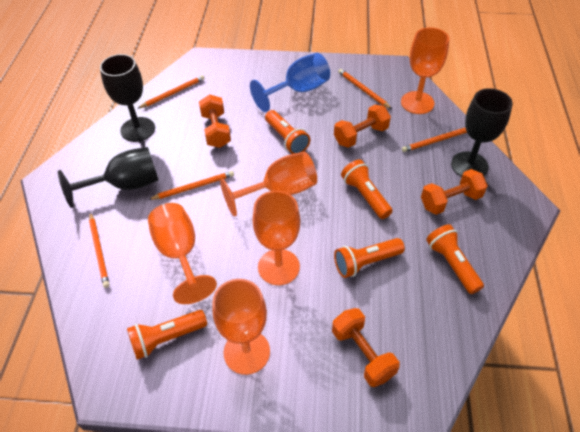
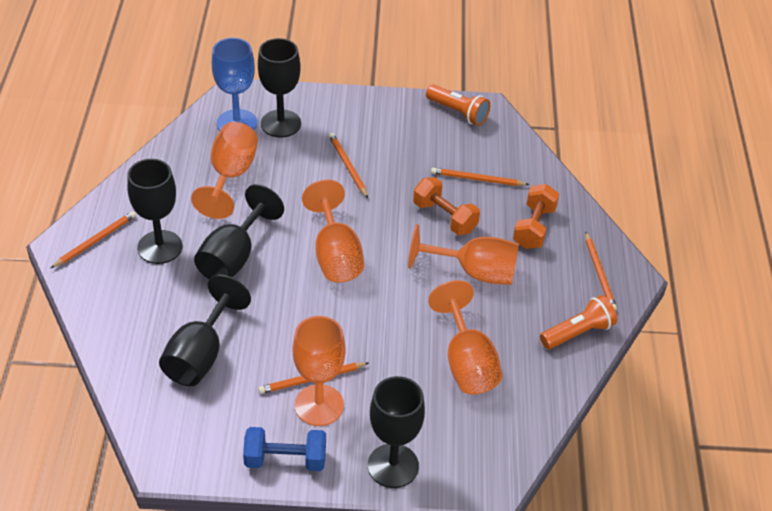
black goblet: [58,147,158,208] [100,54,155,142] [451,88,513,177] = 3 -> [127,159,183,264] [159,275,251,386] [194,184,284,280] [258,38,301,138] [368,376,425,488] = 5
blue dumbbell: none = 0 -> [243,427,326,471] = 1
orange dumbbell: [199,94,231,148] [332,308,400,387] [334,105,391,148] [421,169,488,215] = 4 -> [413,177,480,235] [513,184,559,249] = 2
orange flashlight: [127,310,207,360] [265,110,310,154] [334,238,405,278] [341,160,393,219] [426,224,484,294] = 5 -> [426,84,490,126] [540,295,617,349] = 2

